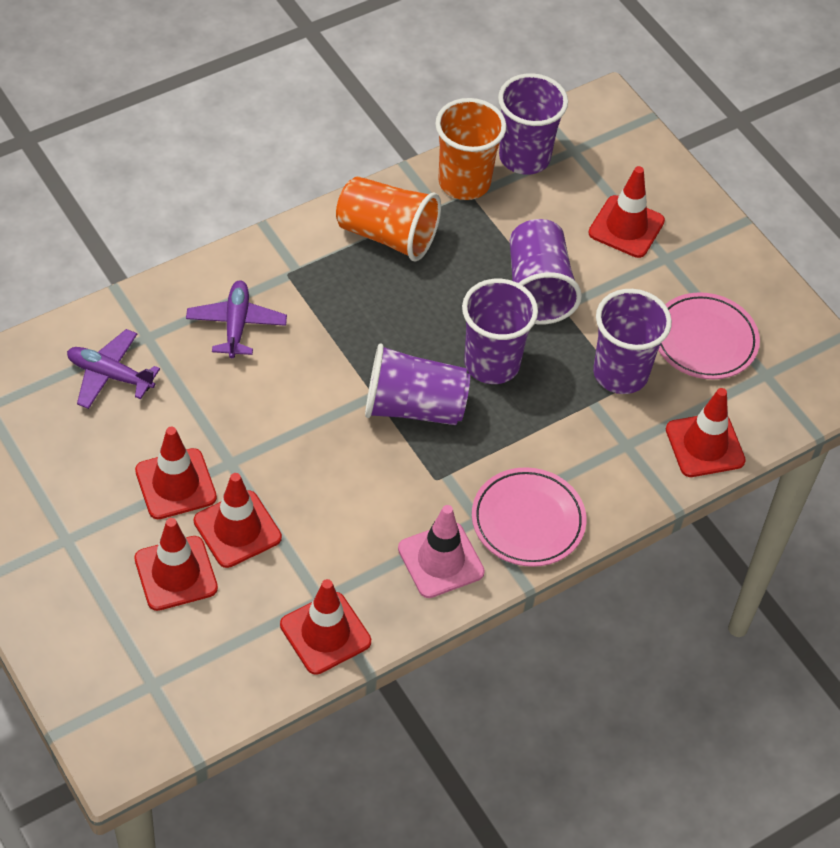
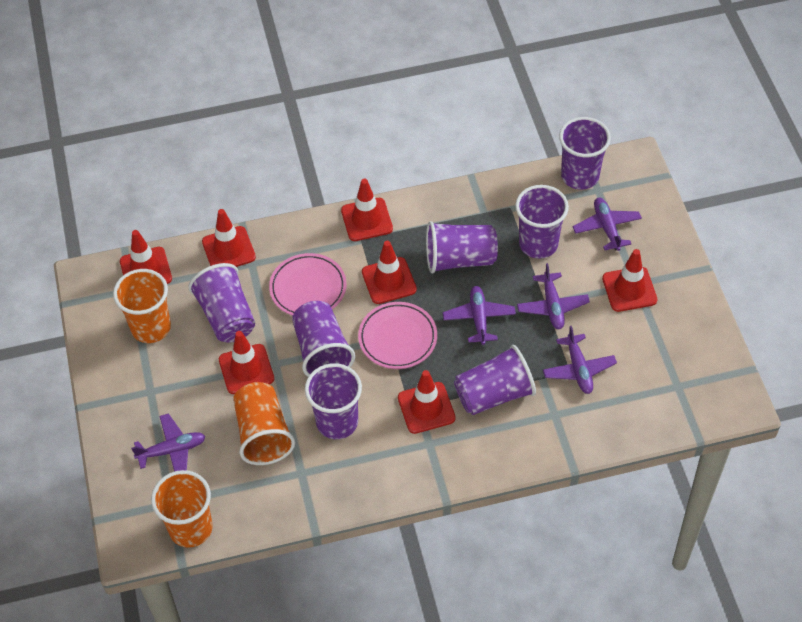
orange cup: [336,176,441,262] [435,98,507,200] = 2 -> [113,269,171,343] [151,470,213,548] [233,382,295,465] = 3
pink traffic cone: [398,505,485,598] = 1 -> none = 0
purple cup: [365,343,470,425] [462,279,538,384] [498,73,568,175] [510,219,582,324] [593,289,672,394] = 5 -> [188,263,255,343] [292,301,355,377] [305,363,362,439] [426,221,498,273] [454,345,536,415] [515,185,569,259] [559,117,611,190] = 7
purple plane: [67,329,160,409] [186,280,287,358] = 2 -> [131,413,206,472] [443,286,516,345] [517,263,590,329] [543,326,617,394] [573,198,642,251] = 5
red traffic cone: [134,518,218,611] [135,427,217,519] [194,473,282,568] [280,579,371,675] [588,166,665,258] [666,388,746,477] = 6 -> [120,230,172,284] [202,209,256,267] [219,331,274,394] [341,179,393,241] [362,241,417,304] [398,370,456,434] [602,249,657,312] = 7

